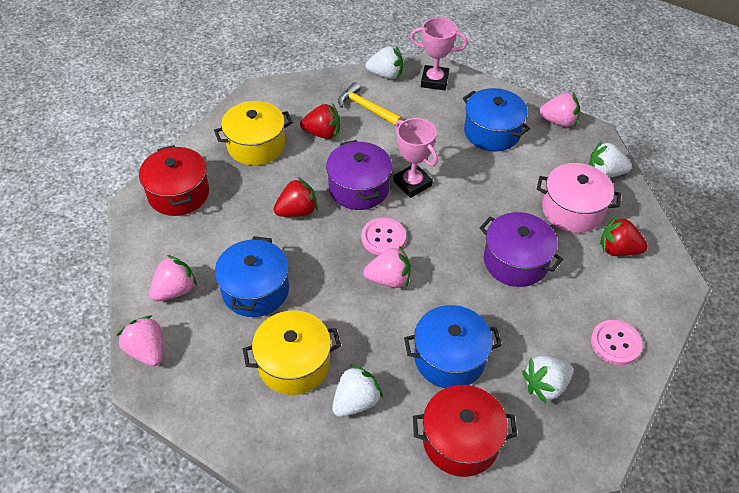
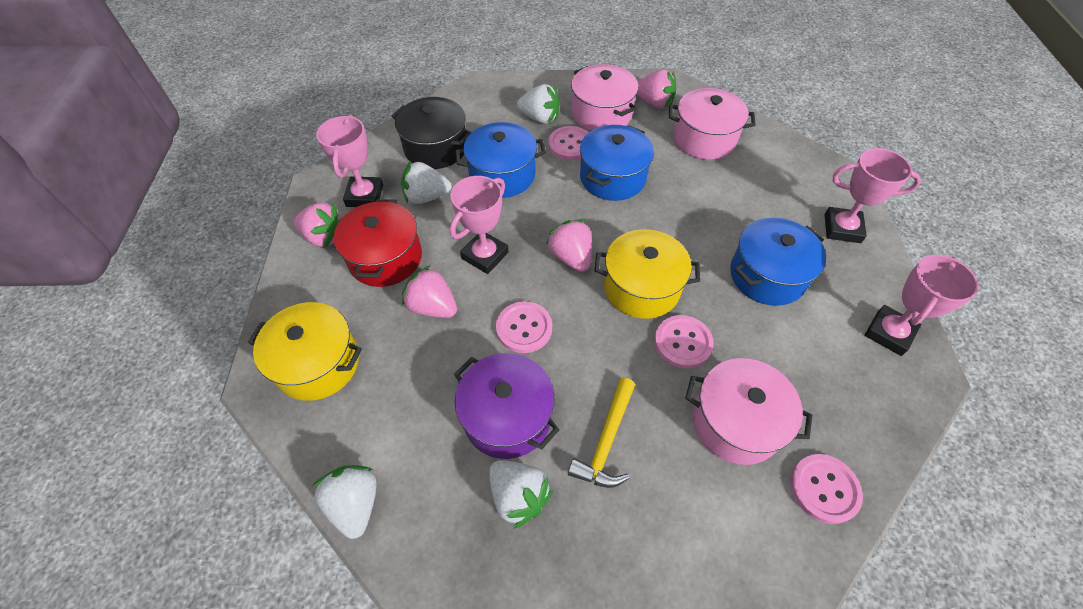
black pot: none = 0 -> [392,97,471,169] = 1
pink button: [361,218,406,255] [591,320,643,365] = 2 -> [496,301,552,353] [548,126,589,160] [654,315,714,368] [790,454,863,524] = 4
pink pot: [537,163,621,233] = 1 -> [571,64,638,131] [669,88,756,160] [685,358,812,465] = 3
pink trophy: [393,118,438,198] [410,17,468,90] = 2 -> [316,115,383,207] [450,176,509,274] [824,148,921,243] [865,255,979,356] = 4
purple pot: [326,140,392,210] [480,212,563,287] = 2 -> [454,353,559,459] = 1
red pot: [139,145,209,216] [413,385,517,477] = 2 -> [334,199,422,287] = 1
red strawberry: [274,177,318,217] [300,103,340,139] [600,216,648,256] = 3 -> none = 0

